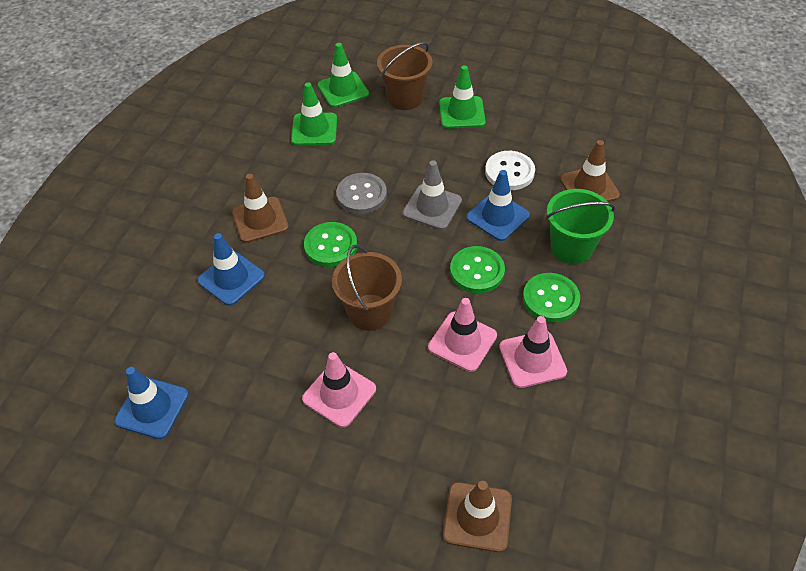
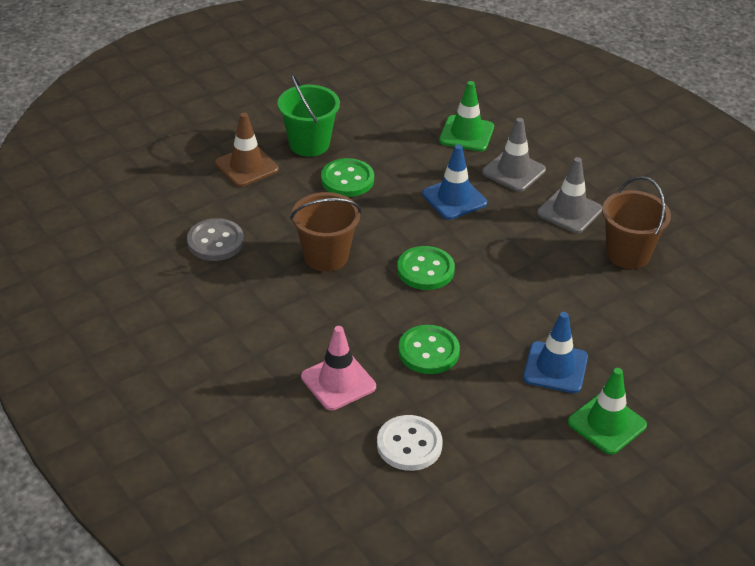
blue traffic cone: [115,367,189,439] [197,233,265,306] [467,170,530,241] = 3 -> [422,144,487,220] [523,312,588,393] = 2
brown traffic cone: [232,174,289,243] [443,481,512,552] [560,140,620,202] = 3 -> [215,113,279,187] = 1
green traffic cone: [291,82,337,146] [318,43,369,108] [439,65,486,129] = 3 -> [439,81,494,152] [568,368,647,455] = 2
grey traffic cone: [403,160,462,230] = 1 -> [482,118,546,192] [537,157,603,233] = 2
pink traffic cone: [302,352,376,428] [428,298,497,372] [499,316,567,388] = 3 -> [301,326,376,410] = 1

